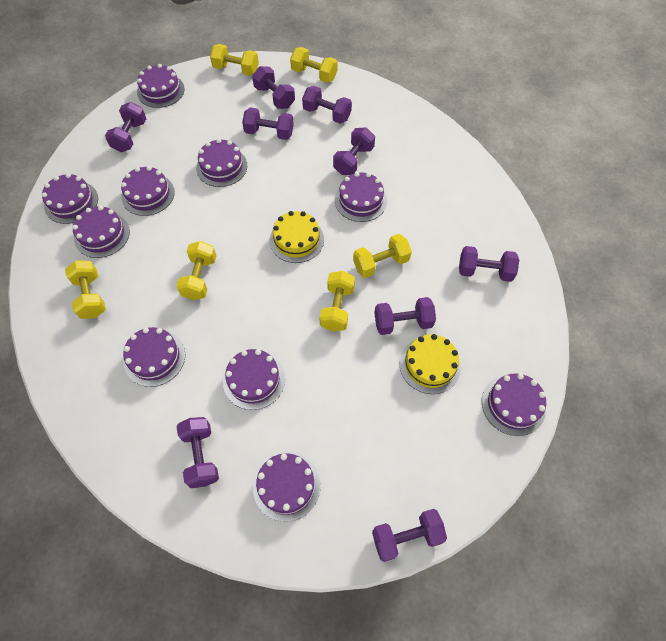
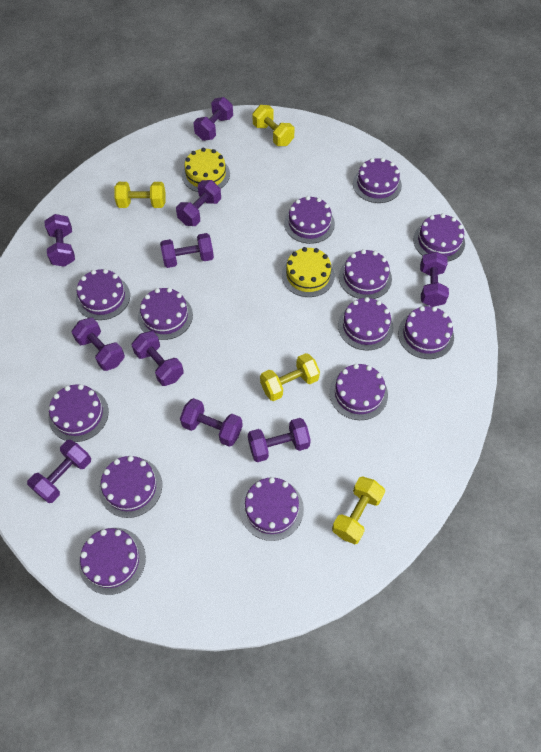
purple cake: [42,173,98,224] [72,206,130,258] [121,166,175,216] [123,327,185,387] [137,64,185,108] [196,139,247,187] [223,349,285,410] [253,452,320,522] [335,172,387,222] [482,373,546,436] = 10 -> [49,384,109,442] [76,269,130,320] [79,528,146,595] [99,456,162,518] [138,288,193,340] [240,477,304,541] [284,196,335,244] [329,364,388,420] [338,297,394,350] [339,249,392,299] [353,158,402,203] [398,306,454,359] [413,213,465,262] = 13
purple dumbbell: [105,102,146,152] [176,417,219,488] [242,107,294,140] [252,66,295,109] [302,86,352,124] [333,127,375,175] [372,509,447,562] [374,297,436,335] [459,246,519,282] = 9 -> [27,440,91,503] [45,214,75,267] [72,318,125,371] [132,331,184,386] [160,233,214,268] [176,180,221,226] [180,398,243,447] [193,97,233,141] [248,418,311,462] [420,252,449,307] = 10
yellow dumbbell: [65,260,106,319] [176,241,216,300] [210,44,259,76] [290,47,338,83] [319,271,355,331] [353,234,412,278] = 6 -> [114,182,165,208] [252,105,294,146] [260,353,320,401] [332,476,385,544] = 4

